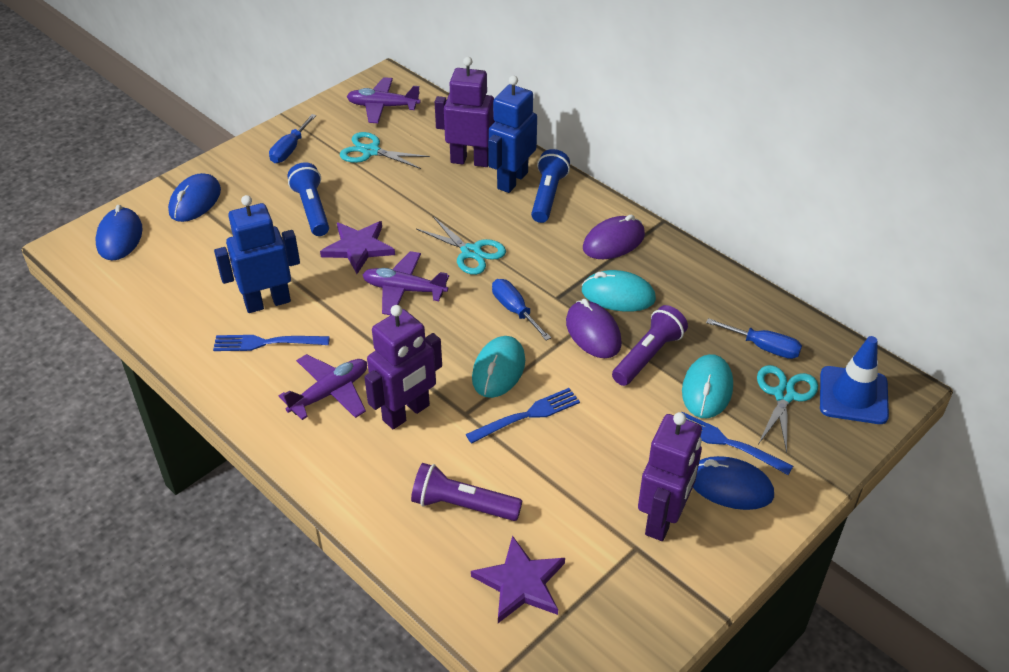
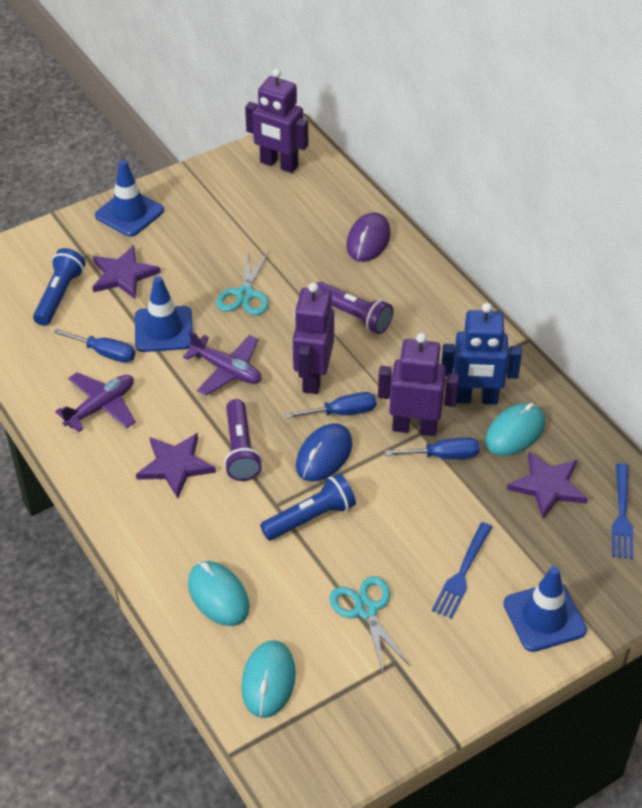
blue fork: [213,335,330,351] [466,388,580,444] [681,412,793,475] = 3 -> [432,522,492,619] [612,463,633,559] = 2
blue mouse: [96,205,143,260] [168,173,221,222] [693,456,774,510] = 3 -> [296,424,353,481] = 1
blue robot: [214,195,300,313] [488,76,537,193] = 2 -> [441,303,522,405] = 1
blue traffic cone: [820,336,889,424] = 1 -> [95,160,164,237] [135,276,193,352] [503,566,587,652] = 3
purple mouse: [566,299,622,358] [583,214,645,259] = 2 -> [346,212,391,262] = 1
purple plane: [279,354,367,420] [346,77,420,123] [362,251,449,315] = 3 -> [55,372,136,432] [183,331,261,396] = 2
purple star: [320,221,395,274] [471,535,565,623] = 2 -> [93,245,160,299] [136,433,216,498] [507,452,588,519] = 3
turquoise scissors: [340,132,430,169] [416,216,506,275] [757,365,818,453] = 3 -> [216,250,269,315] [329,576,410,673] = 2

